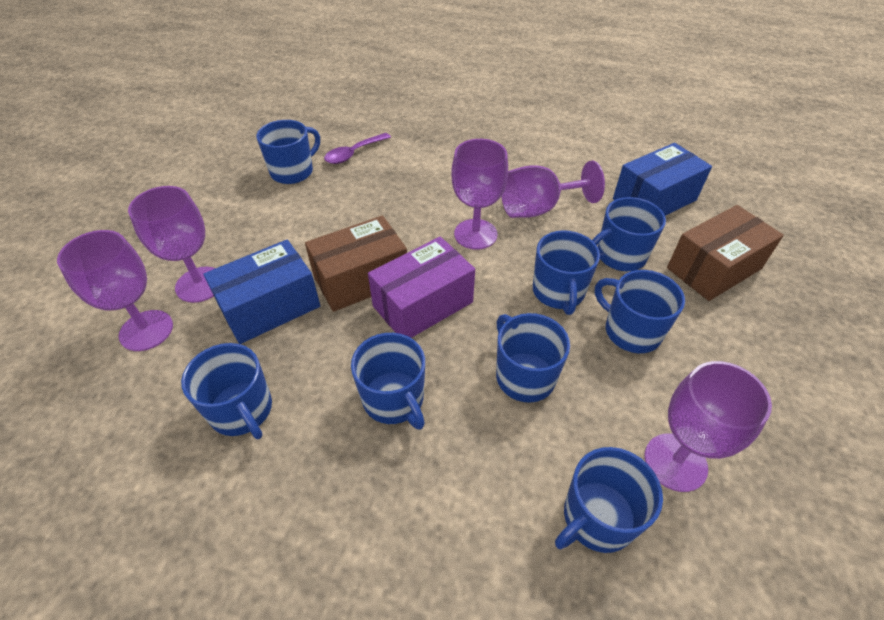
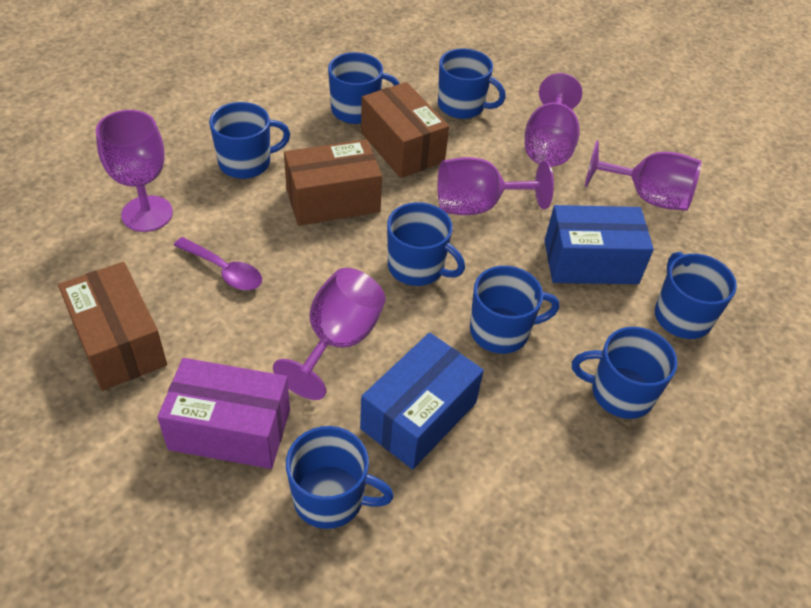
brown box: [305,216,407,312] [667,205,784,301] = 2 -> [58,262,167,391] [284,139,382,226] [361,82,449,178] = 3

